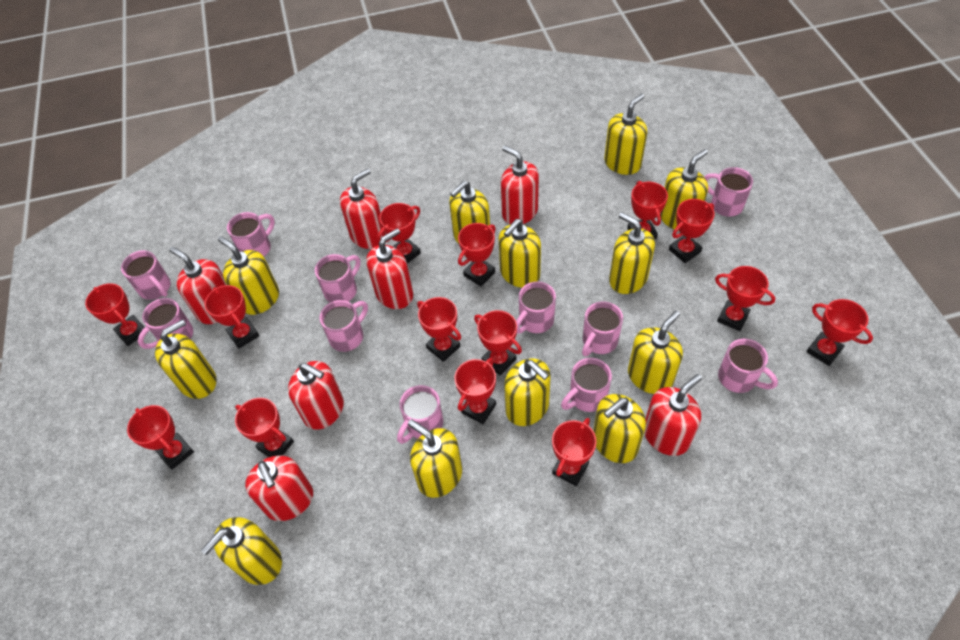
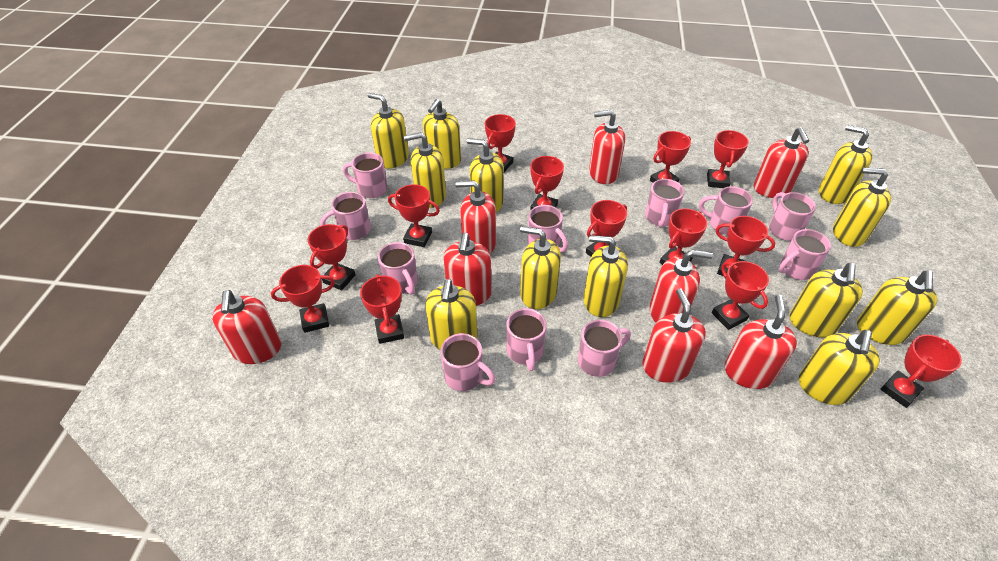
red soap dispenser: [169,247,227,324] [245,455,313,521] [288,361,344,430] [340,168,386,249] [366,228,413,309] [501,146,539,225] [644,374,702,456] = 7 -> [212,290,281,364] [444,233,491,306] [455,181,496,254] [589,110,625,184] [642,288,706,383] [650,250,713,323] [725,295,797,389] [754,127,809,198] = 8
red trophy: [85,283,145,346] [127,405,194,470] [204,285,259,349] [235,398,294,457] [377,203,421,264] [417,297,461,362] [455,358,496,424] [458,223,496,286] [474,310,522,375] [552,418,596,486] [627,181,668,239] [669,199,715,263] [715,266,775,331] [806,299,873,366] = 14 -> [271,265,335,333] [308,224,355,291] [360,274,404,344] [388,184,440,247] [485,114,516,172] [530,156,564,211] [586,200,627,257] [650,131,691,183] [660,208,707,265] [707,130,749,188] [712,261,769,330] [716,216,775,276] [880,334,962,408] = 13

